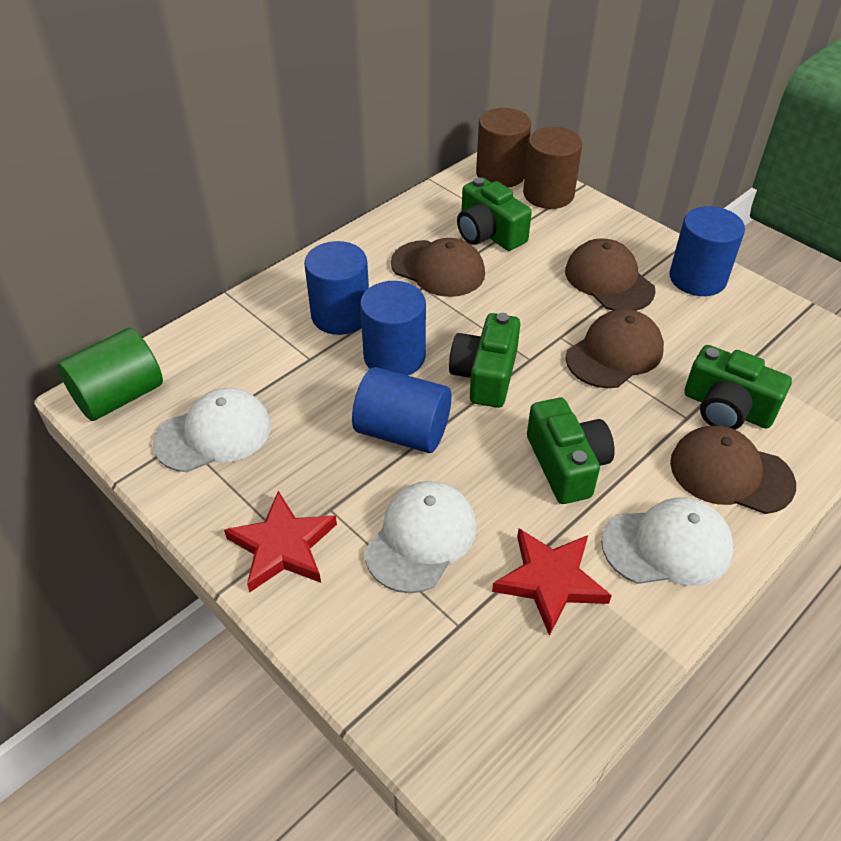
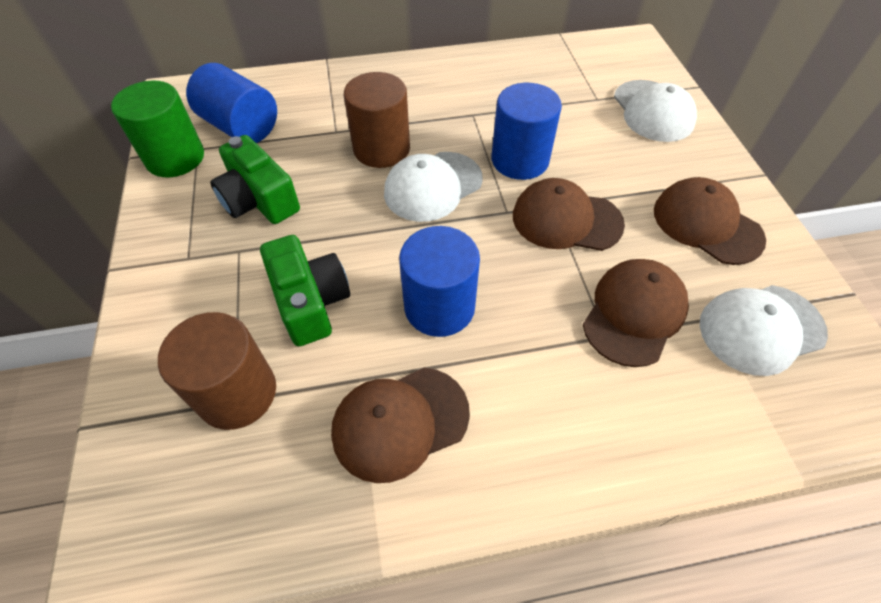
blue cylinder: [304,241,369,335] [352,367,451,453] [360,281,426,375] [670,206,745,296] = 4 -> [186,63,277,143] [399,226,480,337] [491,83,562,180] = 3
green camera: [449,313,520,408] [457,177,532,251] [527,398,615,504] [684,345,792,430] = 4 -> [210,135,300,224] [260,235,350,346] = 2
red star: [224,491,337,592] [492,529,612,636] = 2 -> none = 0

